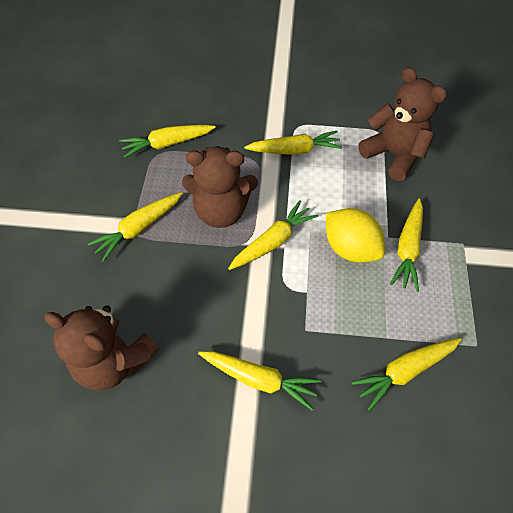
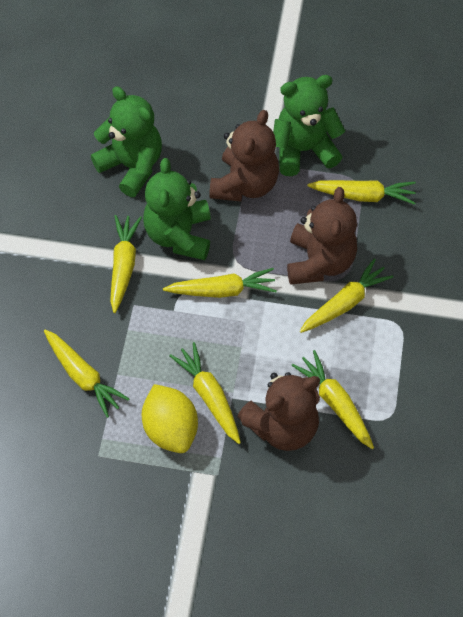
green teddy bear: none = 0 -> [91,86,162,197] [143,158,211,260] [273,75,345,176] = 3

